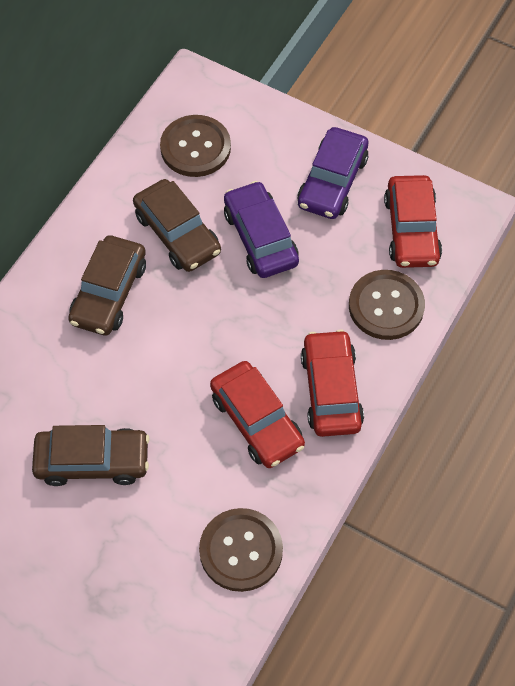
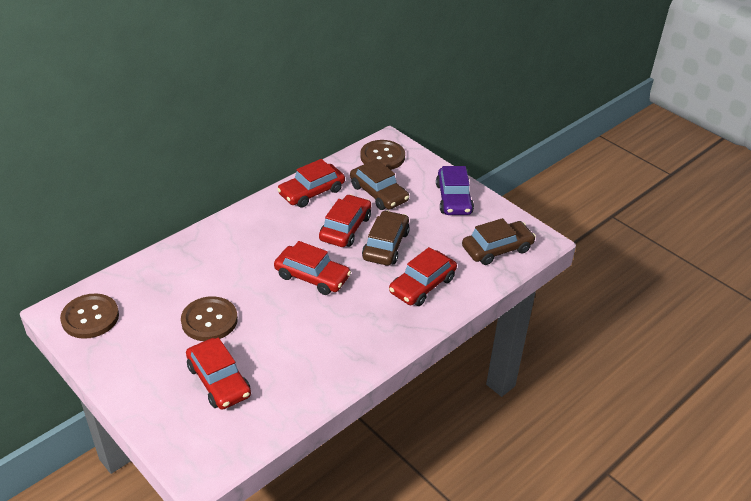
purple car: [224,181,299,278] [297,127,369,219] = 2 -> [436,166,474,215] = 1
red car: [210,361,305,468] [301,329,364,437] [384,175,442,268] = 3 -> [186,338,251,410] [274,241,351,295] [277,159,345,208] [319,194,371,247] [389,247,457,306] = 5

